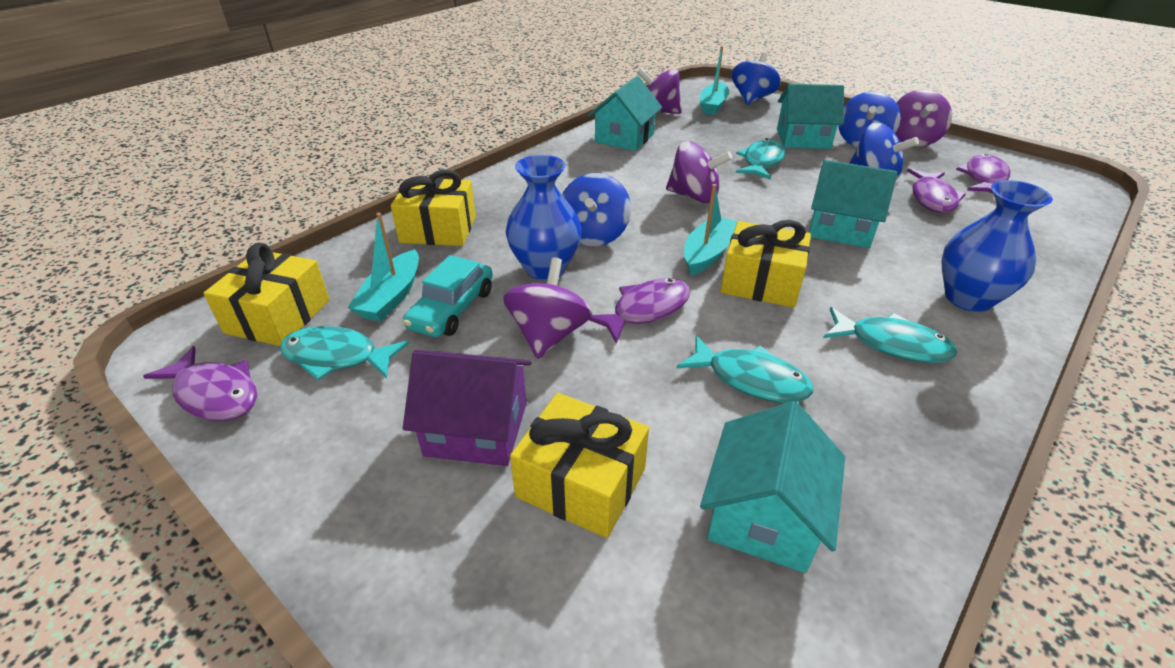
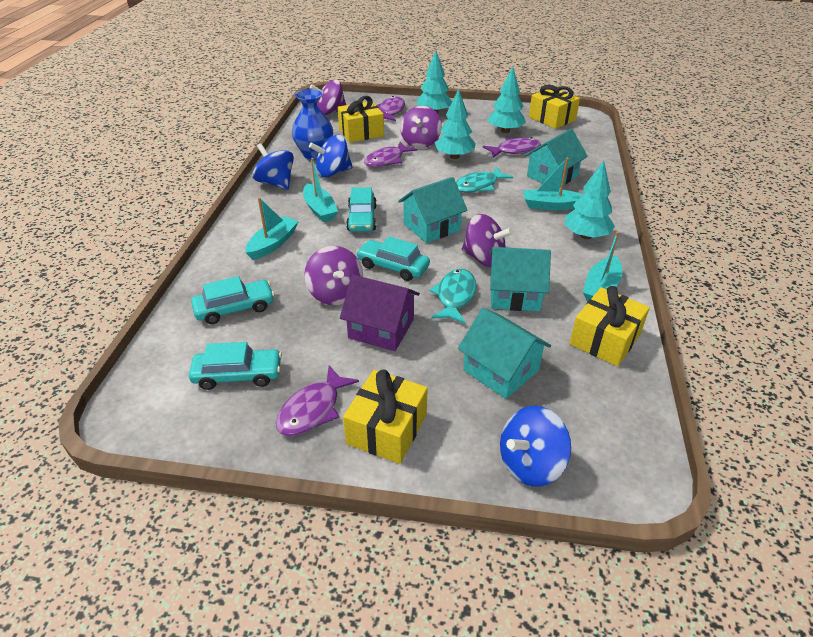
blue spinning top: [562,173,631,246] [732,53,781,105] [838,91,901,148] [849,123,919,180] = 4 -> [252,143,294,190] [309,135,353,178] [500,406,571,487] = 3
blue vase: [506,155,582,280] [941,180,1053,312] = 2 -> [292,89,333,160] = 1
turquoise boat: [348,213,419,322] [684,184,738,275] [700,46,729,115] = 3 -> [245,197,299,260] [303,158,338,222] [523,158,583,210] [583,231,622,301] = 4
turquoise car: [403,255,493,337] = 1 -> [189,342,282,390] [191,276,274,324] [346,187,377,232] [356,236,430,281] = 4
turquoise fish: [280,326,409,380] [676,335,813,403] [736,138,785,180] [823,307,958,363] = 4 -> [429,269,476,324] [456,166,513,193] = 2
turquoise tree: none = 0 -> [417,51,452,113] [435,89,476,159] [488,67,526,133] [565,161,615,239] = 4

